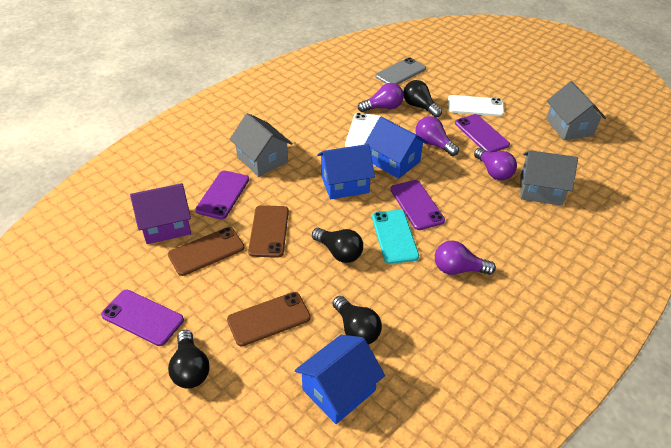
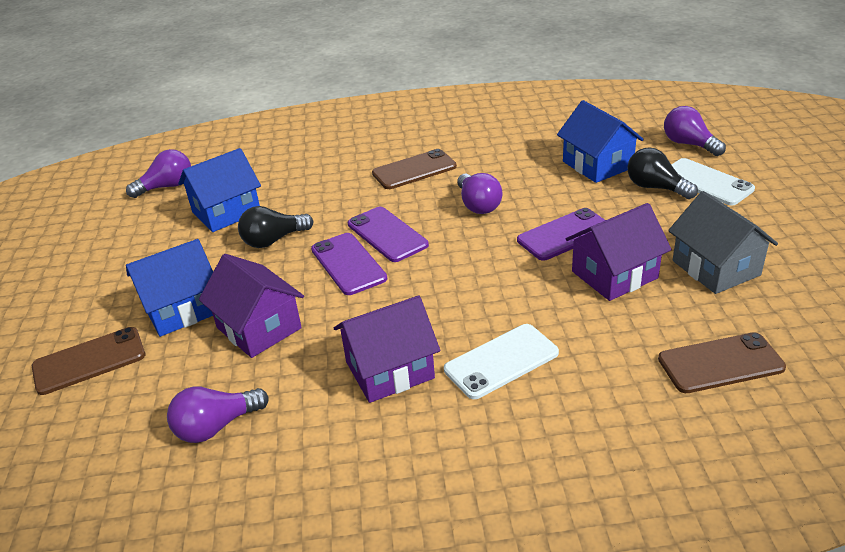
black light bulb: [168,330,210,388] [312,228,363,263] [332,296,382,345] [403,80,442,118] = 4 -> [238,206,313,248] [627,147,698,199] = 2
grey house: [230,113,293,177] [520,150,578,206] [546,81,606,141] = 3 -> [668,191,778,294] = 1
grey phone: [375,57,426,85] = 1 -> none = 0
purple house: [130,183,191,244] = 1 -> [199,254,304,358] [334,296,440,403] [566,203,672,301] = 3
purple phone: [101,290,184,346] [195,170,249,219] [390,180,445,230] [455,114,510,152] = 4 -> [311,233,387,295] [348,207,429,262] [517,208,605,261] = 3
turquoise phone: [372,210,419,264] = 1 -> none = 0

